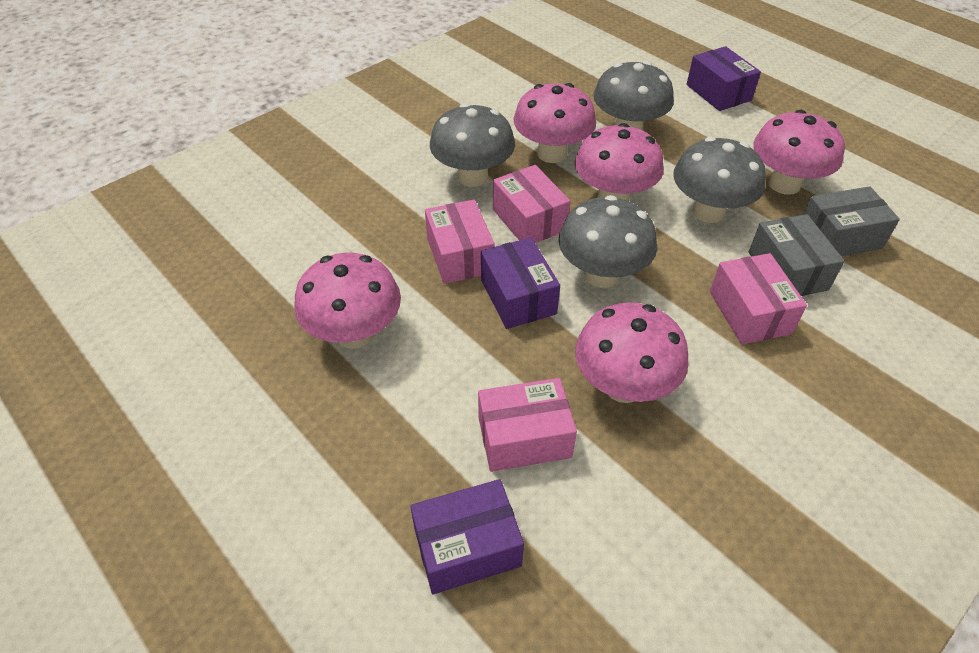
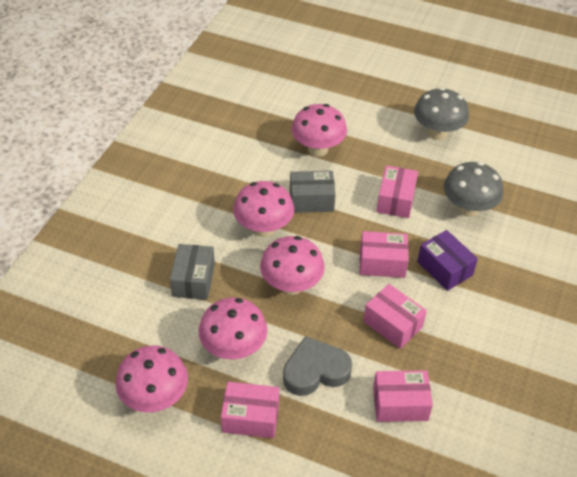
grey heart: none = 0 -> [283,336,352,396] = 1
grey mushroom: [430,103,515,187] [558,195,657,288] [593,61,674,130] [673,137,766,223] = 4 -> [414,87,469,140] [444,162,503,217] = 2
pink box: [425,199,495,284] [478,378,577,472] [493,165,570,243] [710,253,807,344] = 4 -> [221,382,279,438] [360,231,409,278] [363,284,427,349] [373,370,433,422] [377,165,418,218] = 5
purple box: [410,479,524,594] [481,237,560,329] [687,46,761,111] = 3 -> [417,230,478,291] = 1

